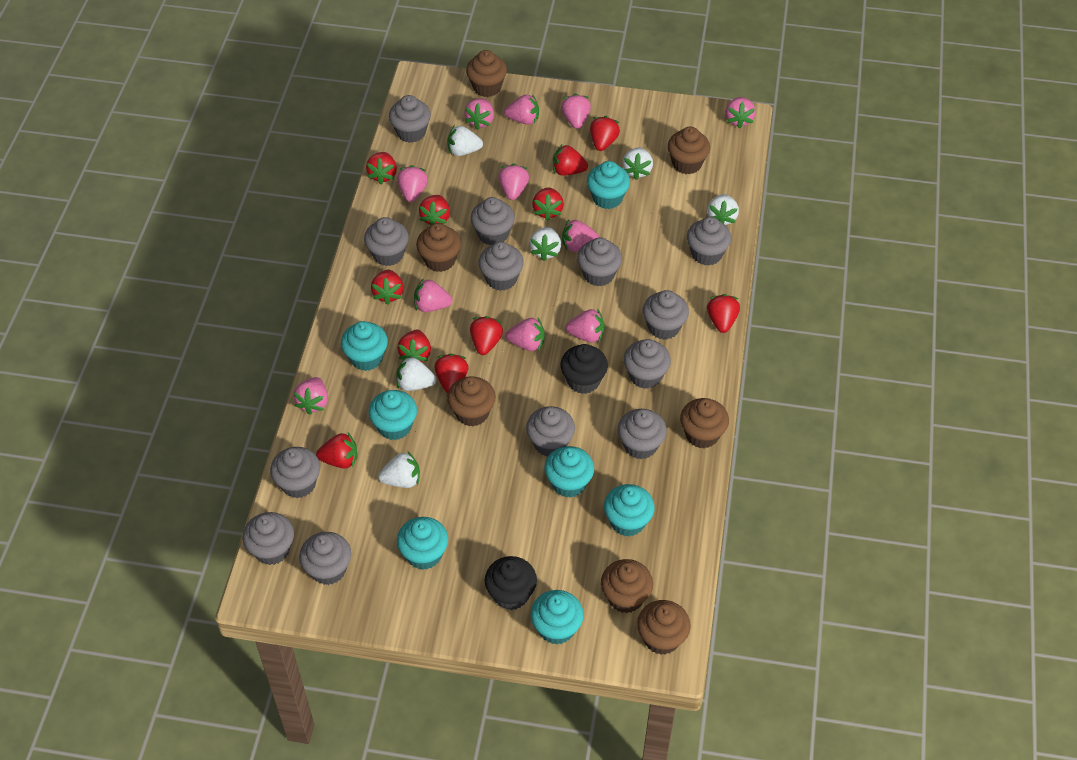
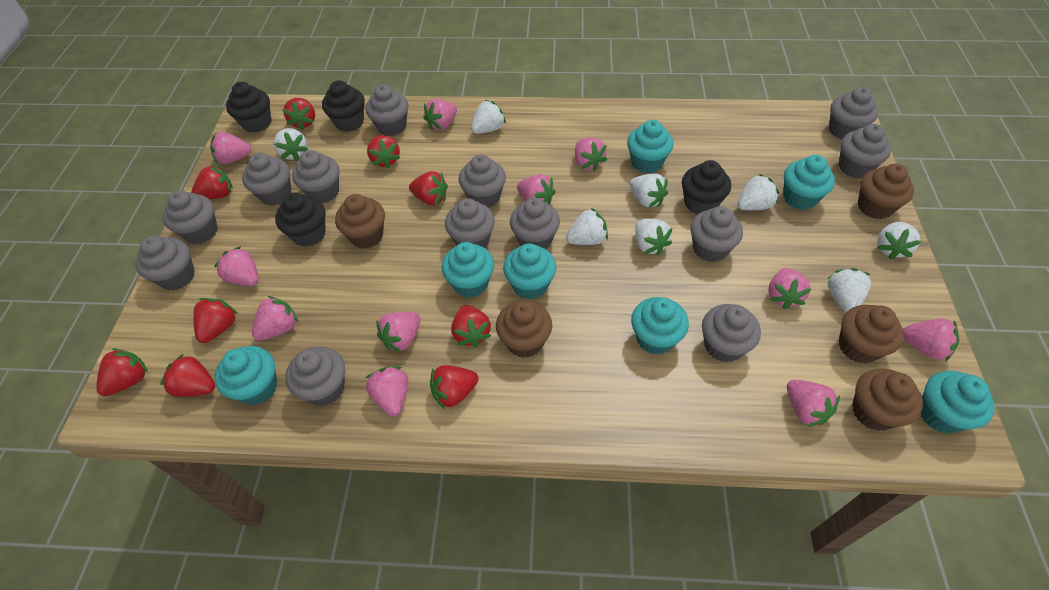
black cupcake: [485,556,537,610] [561,344,608,394] = 2 -> [226,82,271,133] [275,193,326,247] [322,80,365,132] [682,160,731,215] = 4
brown cupcake: [416,223,461,272] [447,376,496,426] [466,50,507,97] [601,559,653,613] [637,600,691,655] [668,126,710,174] [680,398,729,448] = 7 -> [335,194,385,249] [496,300,552,358] [839,305,904,363] [852,368,923,431] [858,164,914,219] = 5
red strawberry: [316,433,357,469] [366,152,397,184] [371,270,404,305] [397,330,431,362] [419,195,450,225] [435,354,469,393] [470,316,503,355] [532,187,564,221] [553,145,588,176] [590,116,620,151] [707,294,740,333] = 11 -> [96,348,148,396] [160,354,215,397] [191,164,232,199] [193,298,238,343] [282,98,315,130] [367,135,400,169] [409,171,448,205] [430,365,479,409] [451,305,491,348] = 9
white strawberry: [378,451,420,488] [396,355,436,391] [447,125,483,156] [529,227,561,261] [622,148,653,180] [707,194,739,225] = 6 -> [273,128,308,161] [471,100,506,134] [566,208,608,245] [630,173,668,208] [635,219,672,255] [737,174,779,210] [827,268,871,312] [877,222,921,259] = 8

